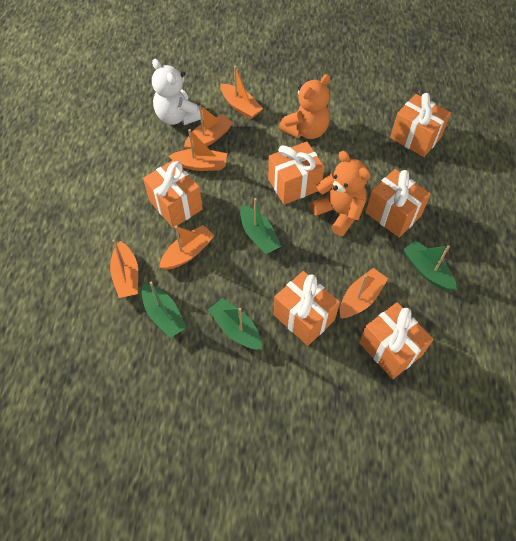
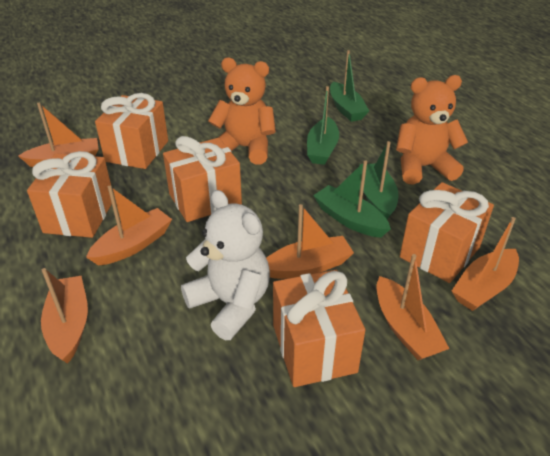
orange gift: [143,160,203,228] [268,142,325,205] [273,271,340,346] [359,302,434,379] [365,169,431,237] [390,93,451,157] = 6 -> [27,151,112,238] [95,93,168,169] [163,136,242,222] [273,270,365,387] [400,182,494,283] = 5

